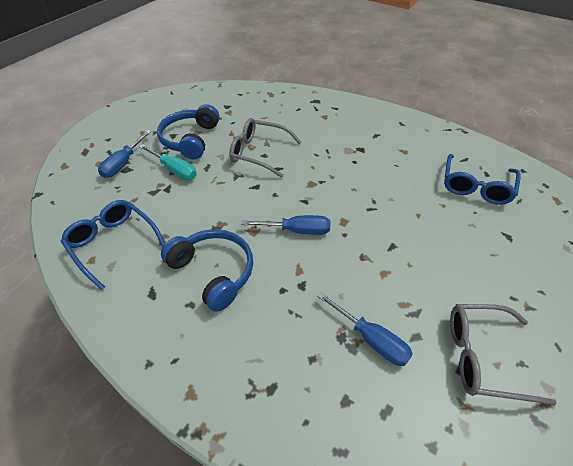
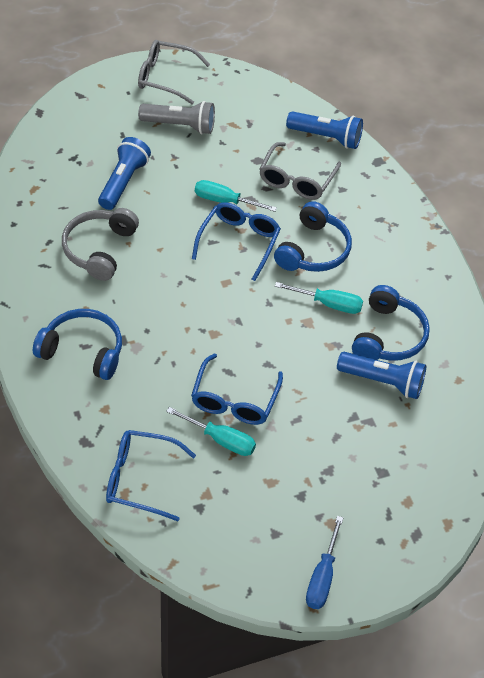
blue flashlight: none = 0 -> [98,137,151,210] [286,111,363,149] [337,352,426,399] = 3
blue glasses: [61,200,165,290] [444,154,521,205] = 2 -> [106,430,196,521] [191,353,283,425] [192,202,281,281] = 3
blue headphones: [157,104,220,159] [161,229,253,312] = 2 -> [33,309,122,380] [274,201,352,272] [352,285,430,361] = 3
blue screwdriver: [98,130,151,178] [241,215,330,235] [317,292,413,366] = 3 -> [306,516,344,609] = 1
grey flashlight: none = 0 -> [138,101,215,134] = 1
grey headphones: none = 0 -> [62,208,139,281] = 1
turquoise screwdriver: [139,144,197,180] = 1 -> [166,407,256,456] [195,180,277,212] [275,282,363,314] = 3

